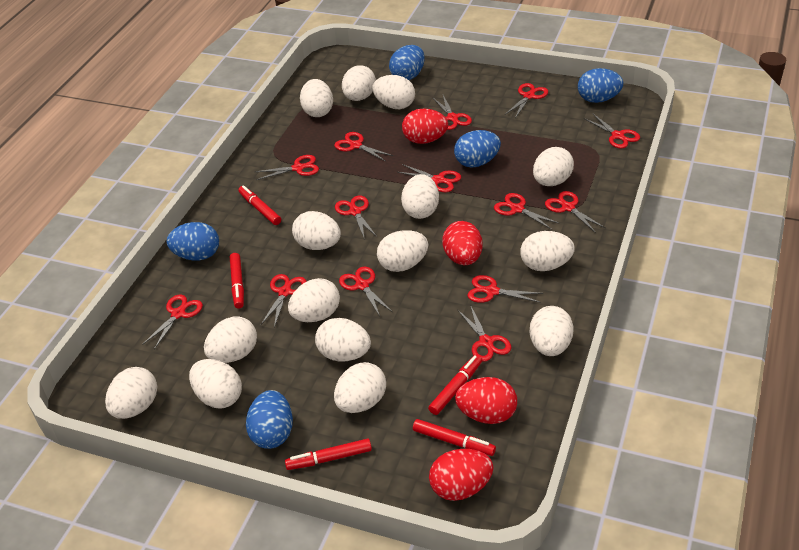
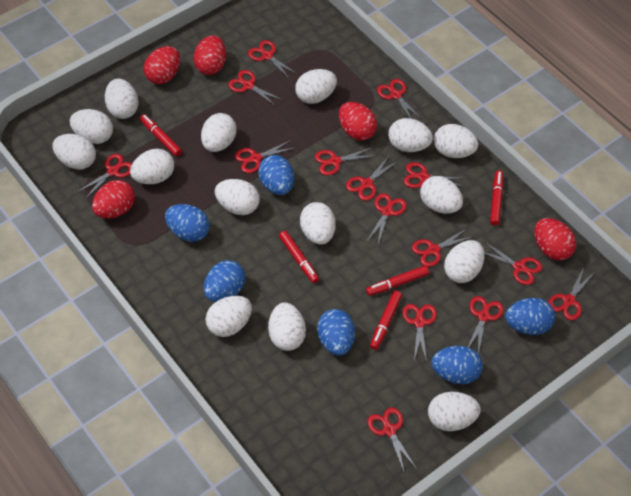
blue egg: [167,222,219,261] [246,390,293,449] [389,45,425,80] [454,130,501,168] [578,68,623,103] = 5 -> [165,204,210,242] [204,260,245,302] [258,155,294,195] [317,309,355,355] [432,346,483,384] [505,298,555,335] = 6
red egg: [402,109,448,144] [429,449,493,501] [442,221,483,265] [455,377,517,424] = 4 -> [92,180,135,218] [144,46,180,84] [193,35,226,75] [339,102,377,140] [534,218,576,260] = 5
red scissors: [142,295,203,349] [255,155,319,180] [261,274,307,327] [334,132,393,161] [335,196,377,240] [339,267,392,316] [398,164,461,192] [432,95,472,130] [458,305,511,362] [467,275,543,303] [494,193,560,230] [506,83,548,118] [545,191,605,233] [584,113,640,149] = 14 -> [78,154,132,199] [228,70,283,106] [235,140,295,173] [248,40,297,78] [315,147,373,175] [346,156,398,201] [367,193,406,244] [368,408,417,474] [377,79,422,119] [402,304,437,362] [404,162,464,188] [412,229,474,267] [468,296,504,354] [484,242,542,285] [548,267,595,320] = 15

